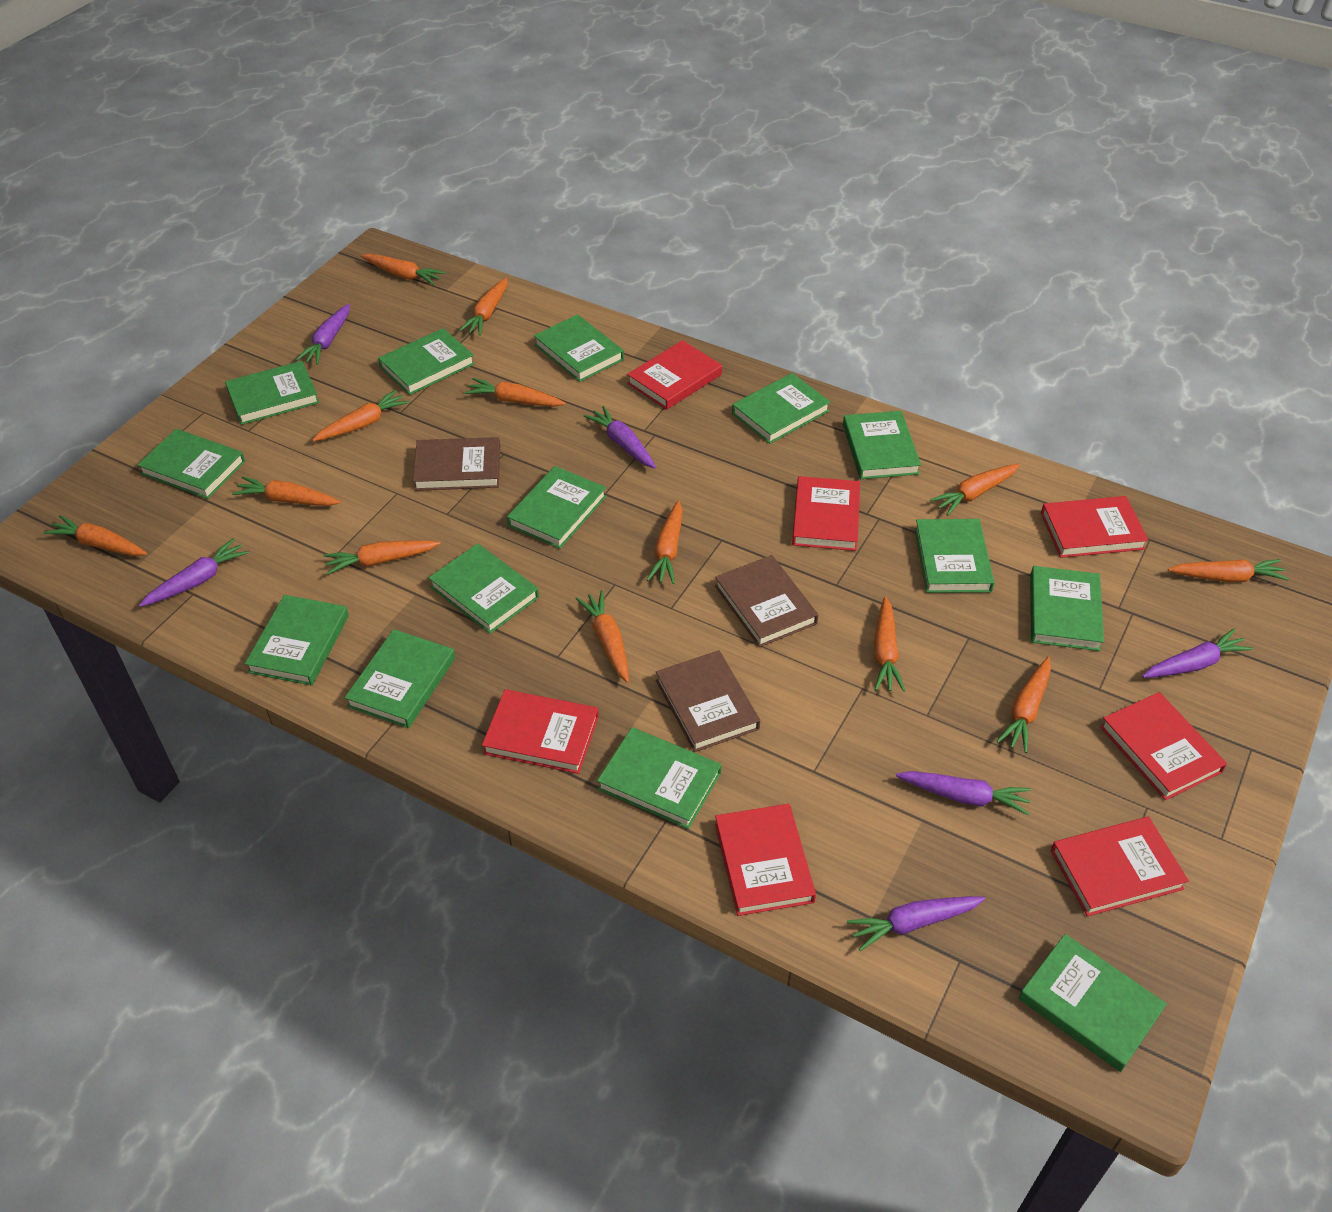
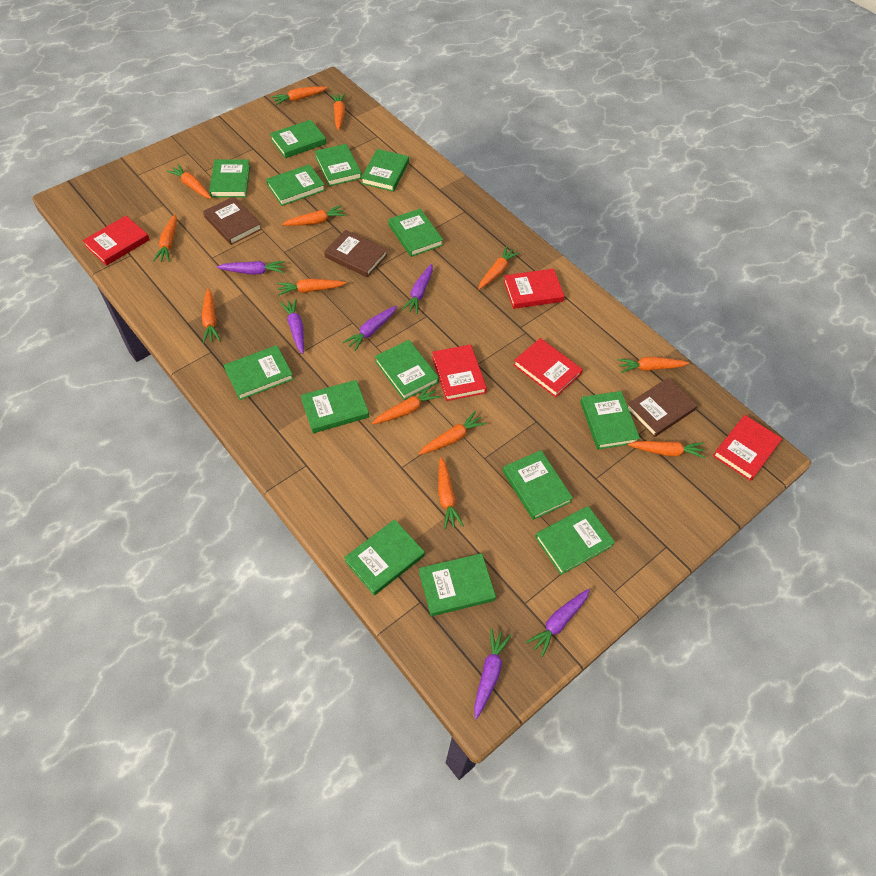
red book: [482,689,599,774] [627,340,722,410] [715,804,816,916] [792,476,860,551] [1041,496,1148,558] [1051,817,1189,917] [1100,692,1227,800] = 7 -> [82,216,150,266] [432,345,487,401] [504,269,564,309] [514,338,583,397] [713,415,782,481] = 5

